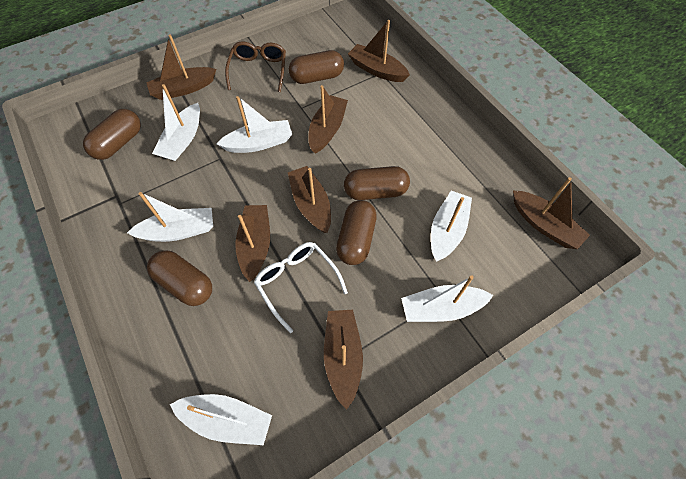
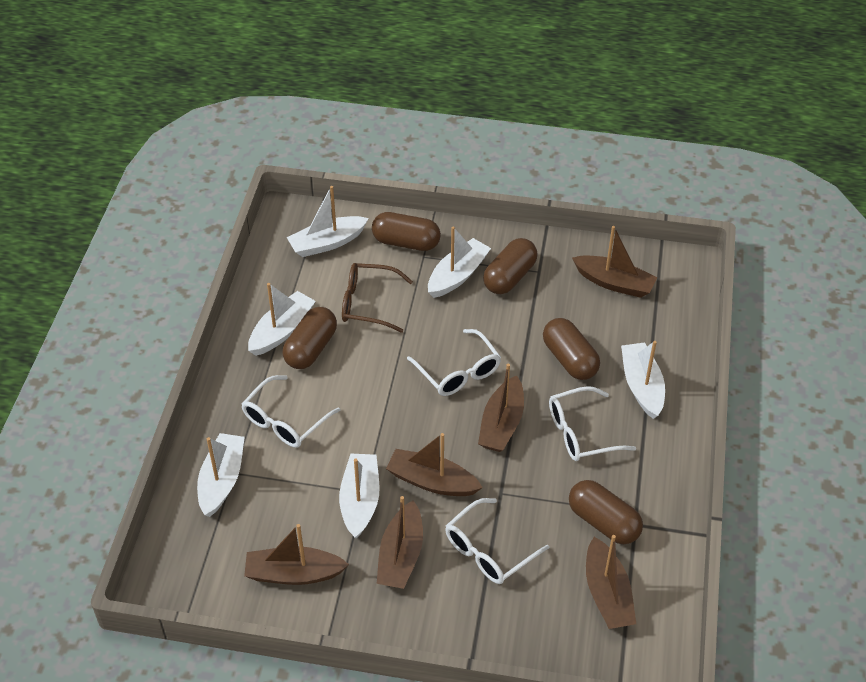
brown boat: [146,34,216,100] [236,205,270,282] [288,166,331,233] [308,85,348,154] [324,310,363,410] [348,20,410,82] [513,177,590,249] = 7 -> [244,524,349,585] [377,496,423,589] [386,433,483,496] [478,363,524,452] [572,226,657,298] [586,535,636,629] = 6
white glasses: [254,242,348,333] = 1 -> [242,375,341,448] [407,329,501,396] [445,498,549,584] [549,386,636,461] = 4

